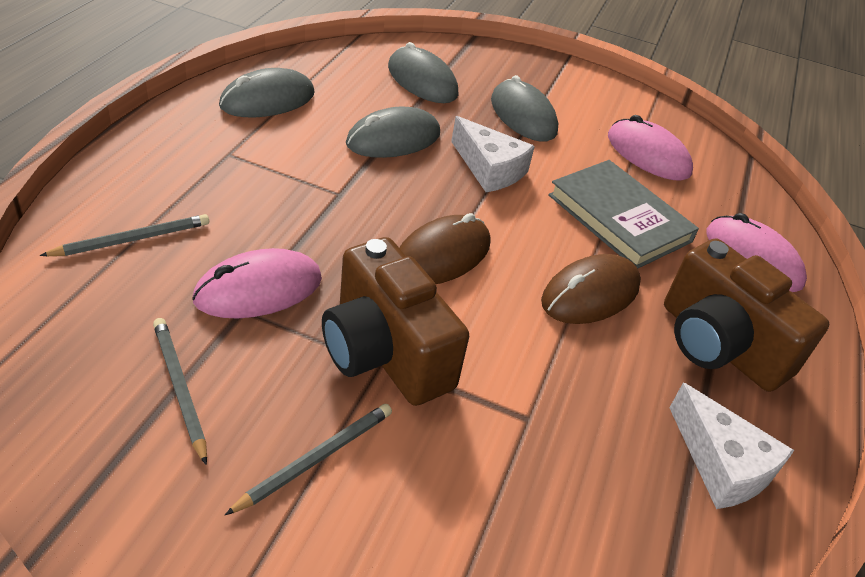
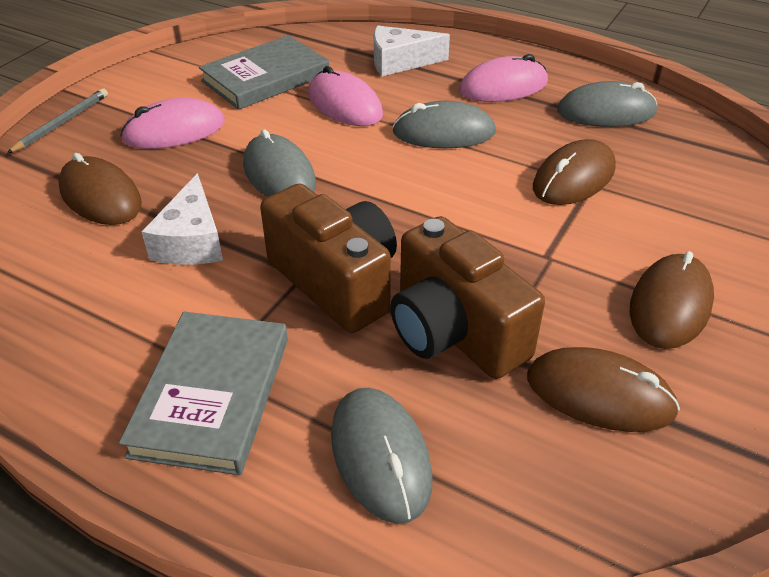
brown mouse: [399,213,490,284] [541,254,641,324] = 2 -> [58,153,142,225] [527,347,680,432] [533,139,616,205] [630,251,714,349] = 4
grey book: [548,160,699,269] = 1 -> [119,312,288,475] [199,35,329,110] = 2
grey pencil: [40,214,209,256] [153,318,207,465] [225,404,392,515] = 3 -> [7,89,108,154] = 1

